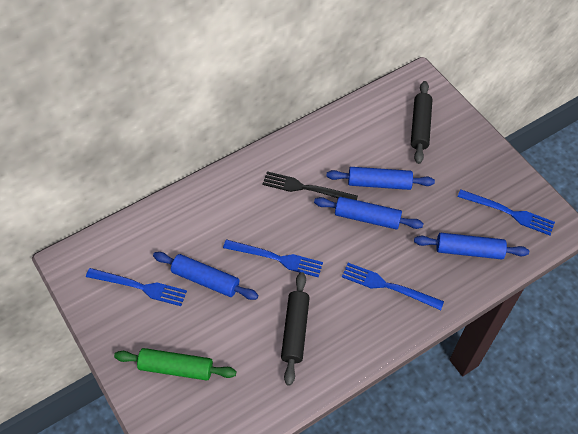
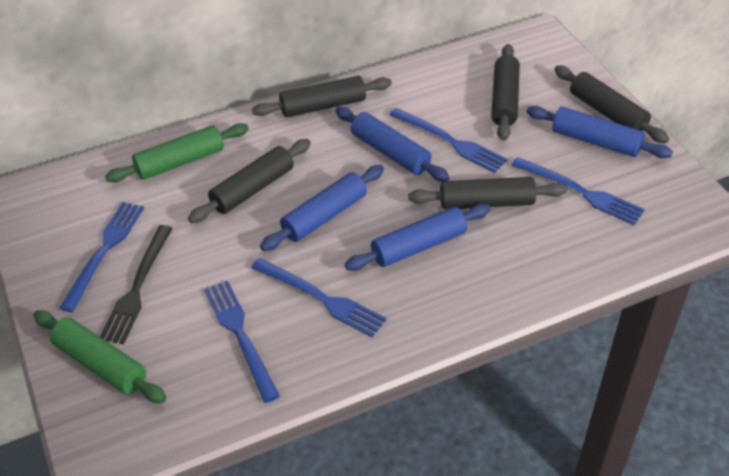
black rolling pin: [281,272,310,386] [411,81,433,164] = 2 -> [188,139,311,223] [252,76,392,117] [408,177,567,209] [491,44,520,141] [554,65,669,144] = 5
blue fork: [86,268,187,306] [223,239,323,277] [342,263,444,310] [458,189,555,235] = 4 -> [59,202,144,312] [204,281,280,403] [251,258,387,337] [389,108,507,173] [511,157,645,225] = 5
green rolling pin: [114,348,236,381] = 1 -> [33,310,166,403] [105,123,249,183] = 2

